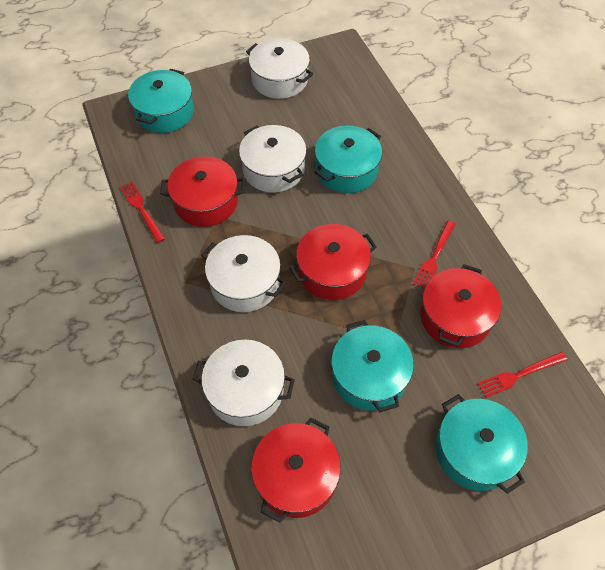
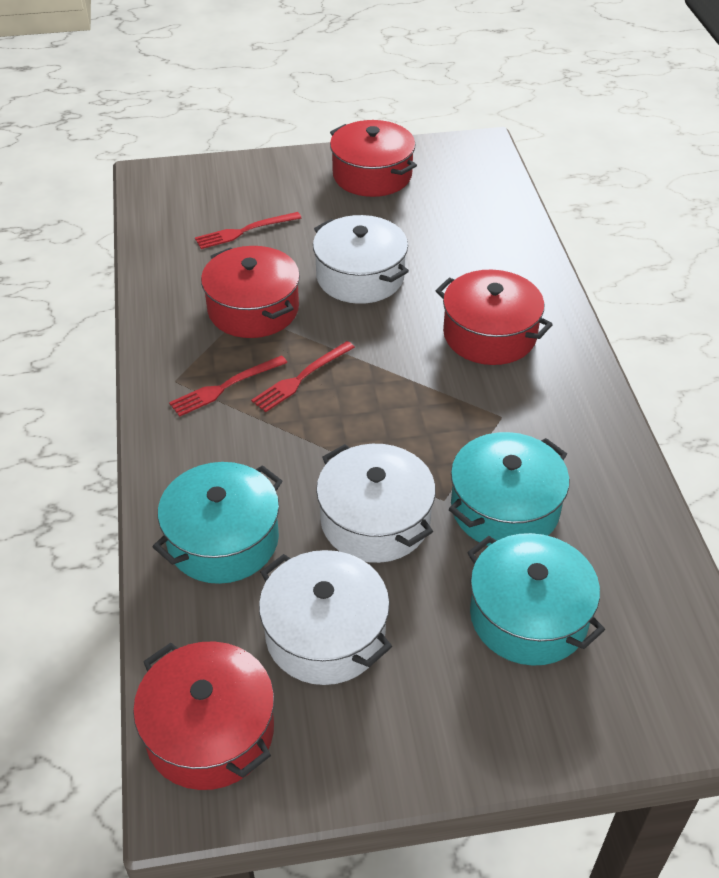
turquoise pot: [128,69,194,133] [314,126,382,193] [331,320,414,412] [436,394,528,494] = 4 -> [153,462,282,584] [449,432,569,546] [467,533,605,666] = 3
white pot: [193,340,295,426] [201,235,286,312] [239,125,307,193] [246,38,313,99] = 4 -> [259,550,392,685] [313,215,409,304] [316,444,436,563] = 3

